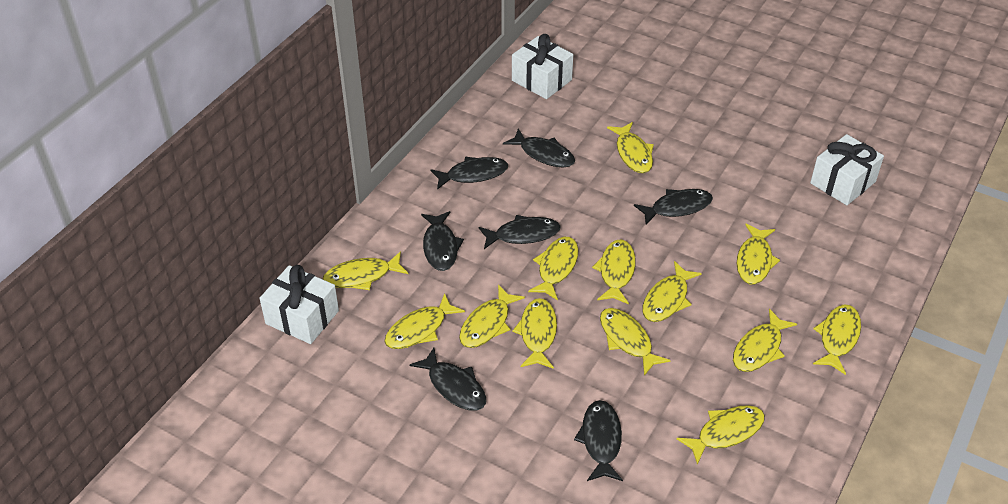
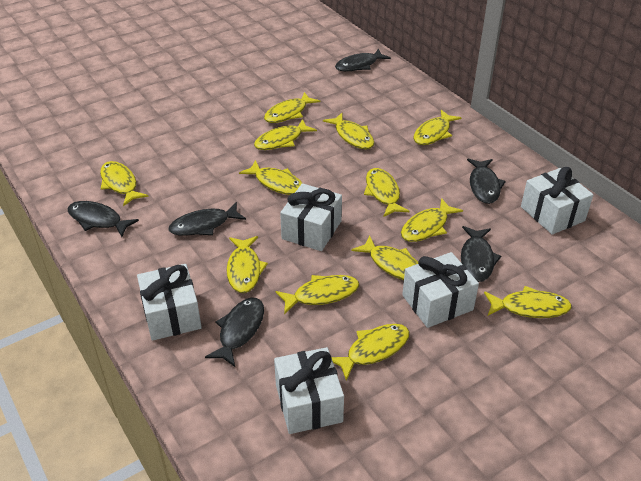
black fish: [410,348,486,411] [421,211,464,271] [430,157,508,190] [478,215,560,249] [503,128,575,167] [574,400,623,481] [634,189,713,225] = 7 -> [67,201,139,237] [169,202,246,236] [205,298,264,367] [335,49,391,71] [461,226,501,282] [467,159,506,204] = 6
white gift: [259,265,339,344] [512,34,573,99] [810,134,884,205] = 3 -> [137,264,202,341] [274,347,344,434] [280,183,342,251] [402,252,479,328] [521,167,593,235] = 5

